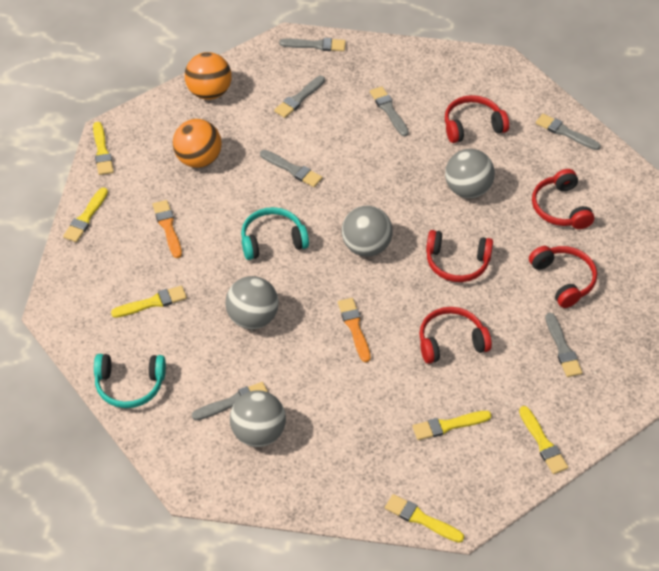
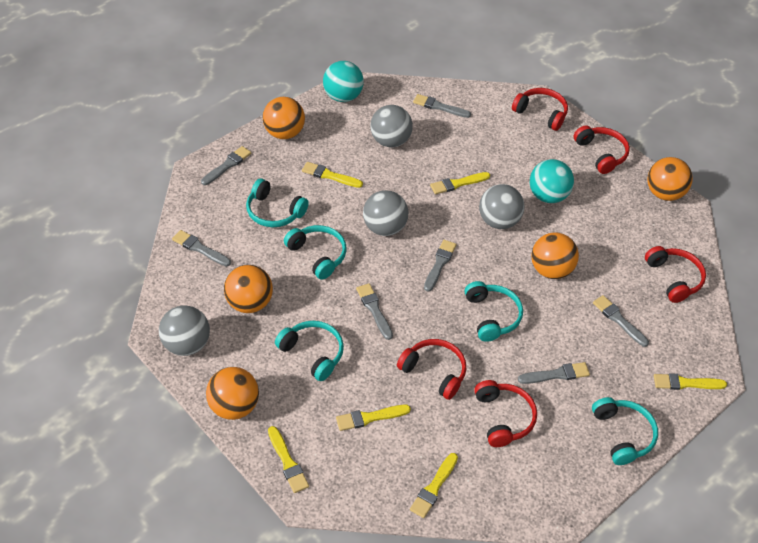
orange ball: [173,119,222,168] [185,52,232,100] = 2 -> [206,367,259,420] [224,265,273,313] [263,97,305,139] [531,232,579,279] [647,157,693,201] = 5
orange brush: [152,200,182,258] [338,298,371,362] = 2 -> none = 0
turquoise ball: none = 0 -> [323,61,364,102] [530,159,574,203] = 2
turquoise headphones: [94,354,166,408] [241,207,309,260] = 2 -> [246,178,309,227] [275,321,344,381] [284,225,346,280] [464,281,523,342] [592,397,658,465] = 5

